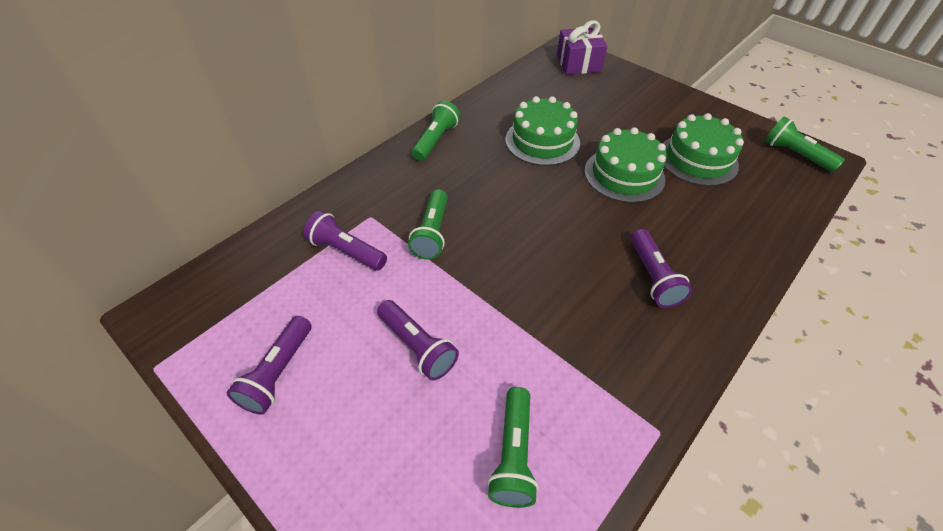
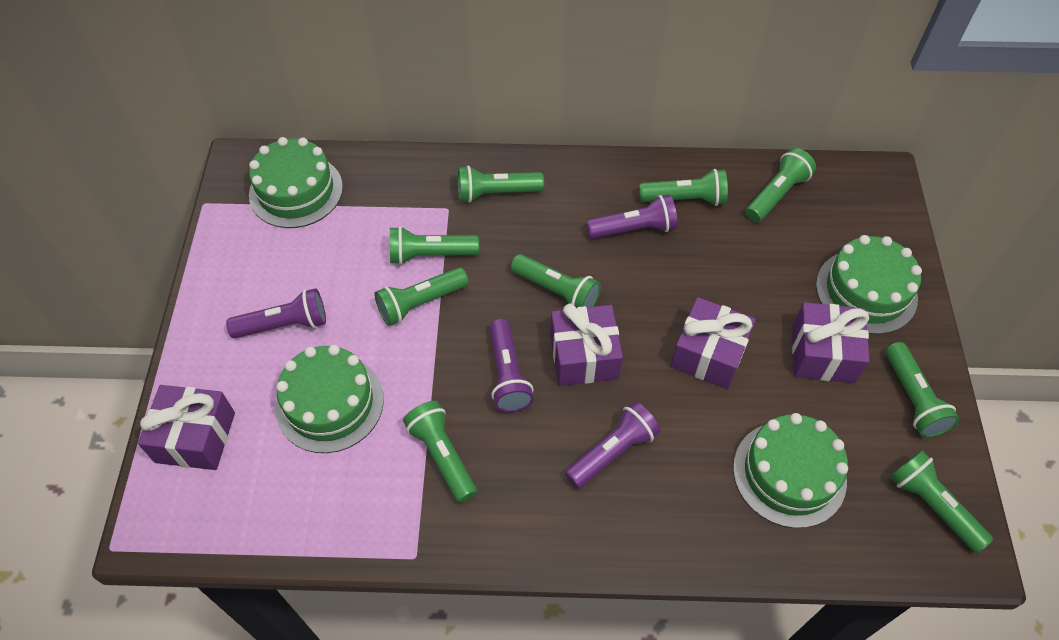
green cake: [505,96,580,166] [584,127,667,203] [663,113,744,186] = 3 -> [249,137,343,228] [275,345,384,453] [733,413,848,528] [816,235,922,334] = 4
green flashlight: [408,189,448,260] [412,101,460,161] [487,387,539,508] [764,116,845,172] = 4 -> [374,267,469,326] [390,226,479,265] [403,401,477,503] [458,166,544,203] [511,254,601,308] [639,169,728,206] [746,148,816,222] [885,342,960,438] [890,451,993,553] = 9
purple gift: [557,20,608,75] = 1 -> [138,385,235,470] [550,303,623,386] [671,297,756,389] [792,302,870,383] = 4

